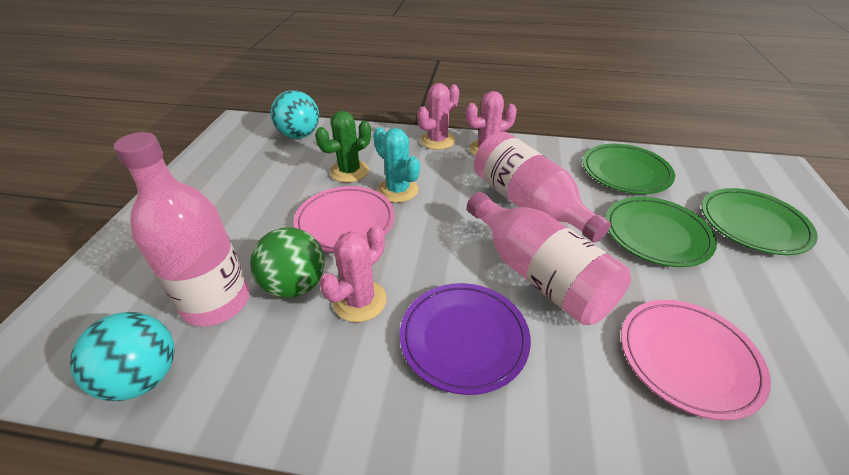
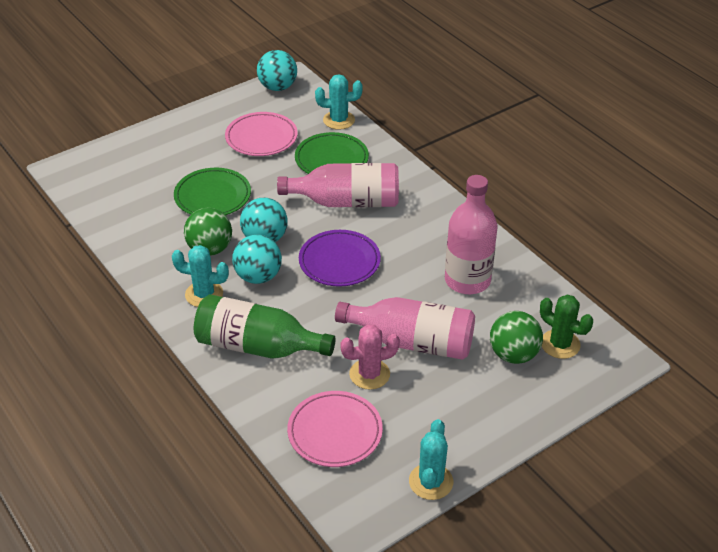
green ball: [250,227,325,298] = 1 -> [184,208,232,256] [490,311,543,364] = 2
green bottle: none = 0 -> [194,294,336,359] = 1
green plate: [583,144,675,194] [605,197,717,267] [702,188,818,255] = 3 -> [174,168,251,215] [295,132,369,174] = 2
pink cactus: [319,225,387,322] [417,83,459,150] [465,91,517,155] = 3 -> [340,324,400,390] = 1
turquoise ball: [70,312,175,401] [271,90,319,139] = 2 -> [232,235,282,284] [240,198,287,242] [257,50,297,91] = 3
turquoise cactus: [373,127,420,203] = 1 -> [172,245,229,307] [315,74,363,130] [409,419,453,500] = 3

